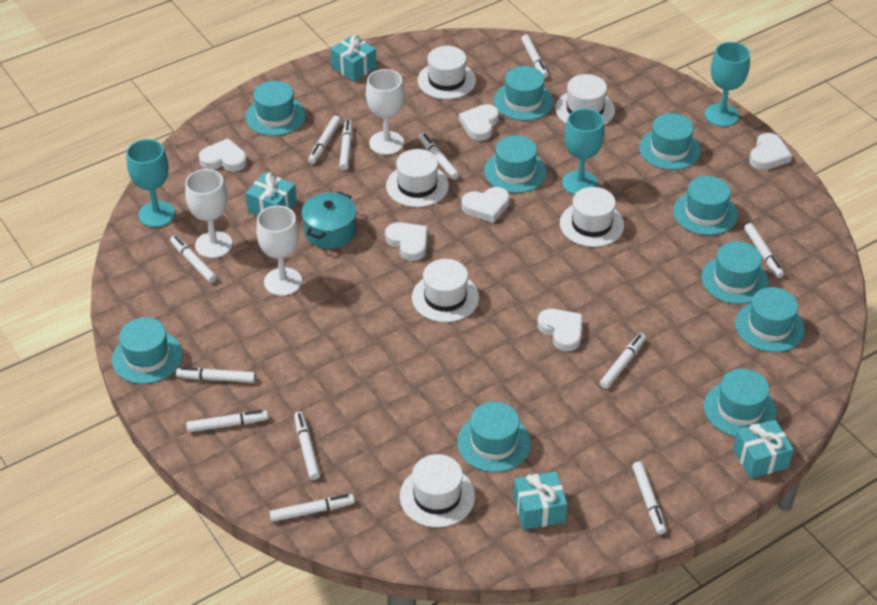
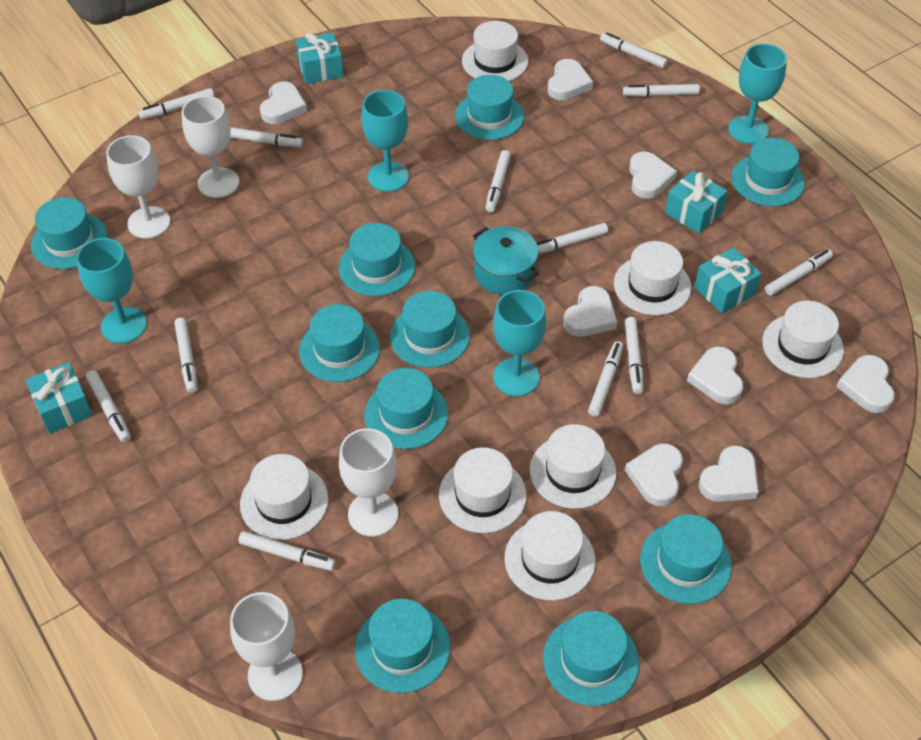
turquoise goblet: [127,139,175,227] [562,108,605,195] [705,42,750,127] = 3 -> [76,238,147,343] [361,90,409,192] [493,290,546,396] [728,43,787,144] = 4
white goblet: [185,169,232,258] [256,206,302,296] [366,69,404,155] = 3 -> [106,135,170,239] [182,96,239,198] [230,592,303,701] [339,428,399,537] = 4
white hat: [386,149,449,207] [400,454,475,528] [412,259,479,322] [418,46,476,99] [555,74,615,125] [560,187,624,247] = 6 -> [240,454,329,540] [439,447,527,533] [462,21,528,81] [505,511,596,600] [530,424,617,509] [614,241,692,315] [762,301,844,378] = 7
white heart: [199,138,247,172] [385,222,428,261] [459,104,499,141] [461,187,510,223] [537,309,583,351] [749,133,792,170] = 6 -> [260,81,307,124] [547,59,593,100] [563,286,617,337] [625,443,683,506] [629,152,677,199] [687,346,743,404] [699,445,759,502] [836,355,895,413] = 8

